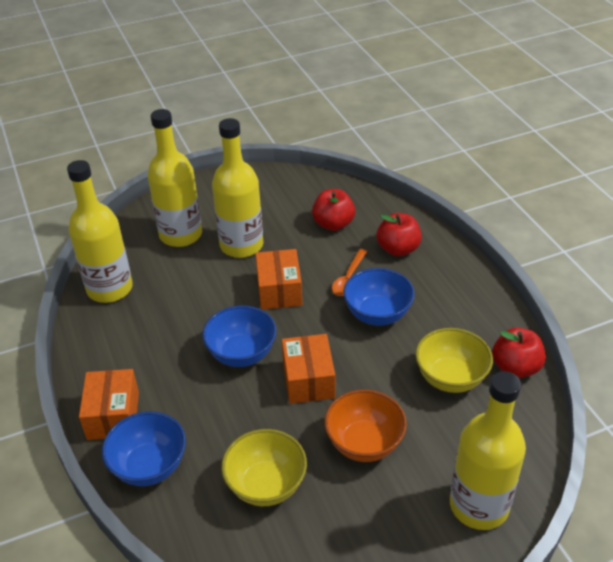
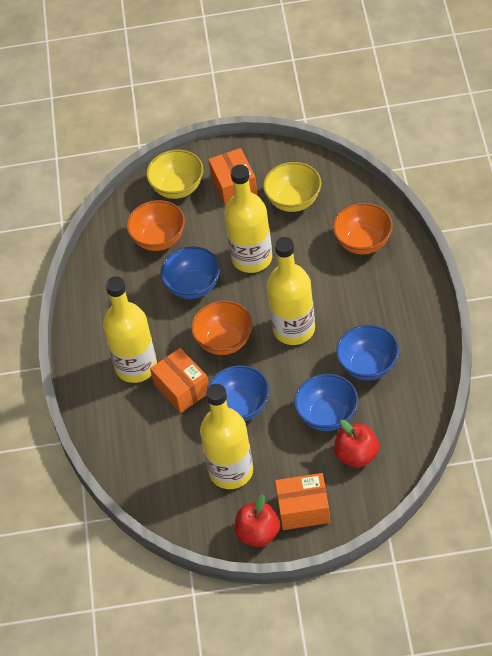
blue bowl: [102,411,186,486] [202,306,276,367] [343,268,415,326] = 3 -> [160,247,220,299] [207,365,270,421] [294,374,358,431] [336,325,399,381] = 4
orange bowl: [324,389,407,462] = 1 -> [127,200,185,251] [191,301,253,355] [333,203,393,254] = 3
orange spoon: [332,249,368,296] = 1 -> none = 0
red apple: [312,189,355,231] [377,213,422,256] [492,328,546,378] = 3 -> [235,494,280,547] [334,420,379,467] = 2

